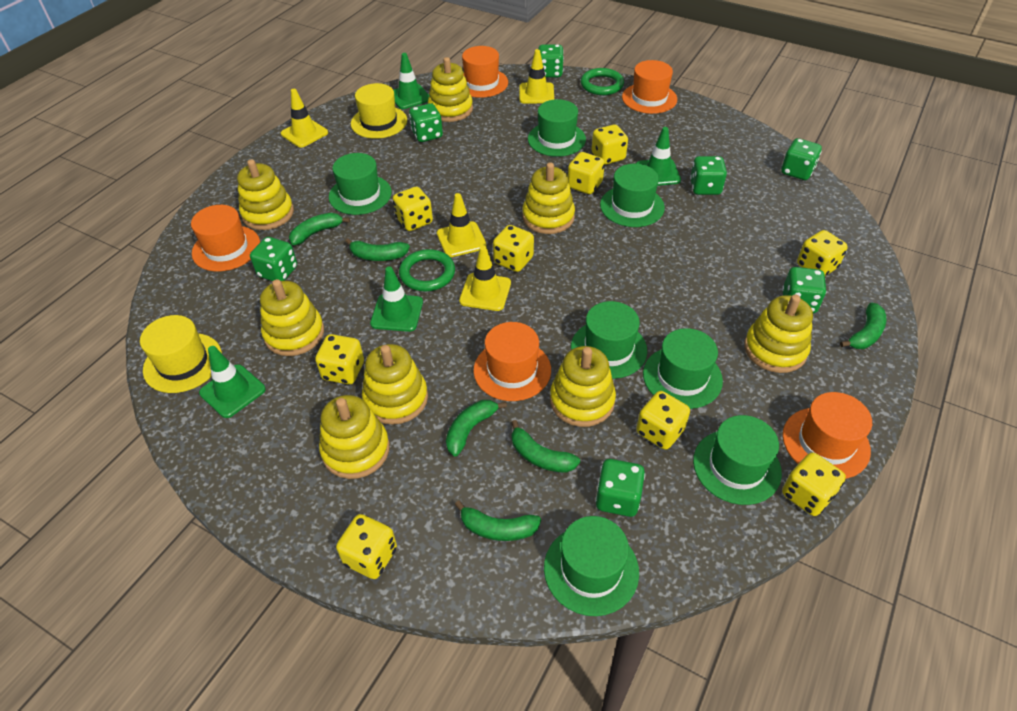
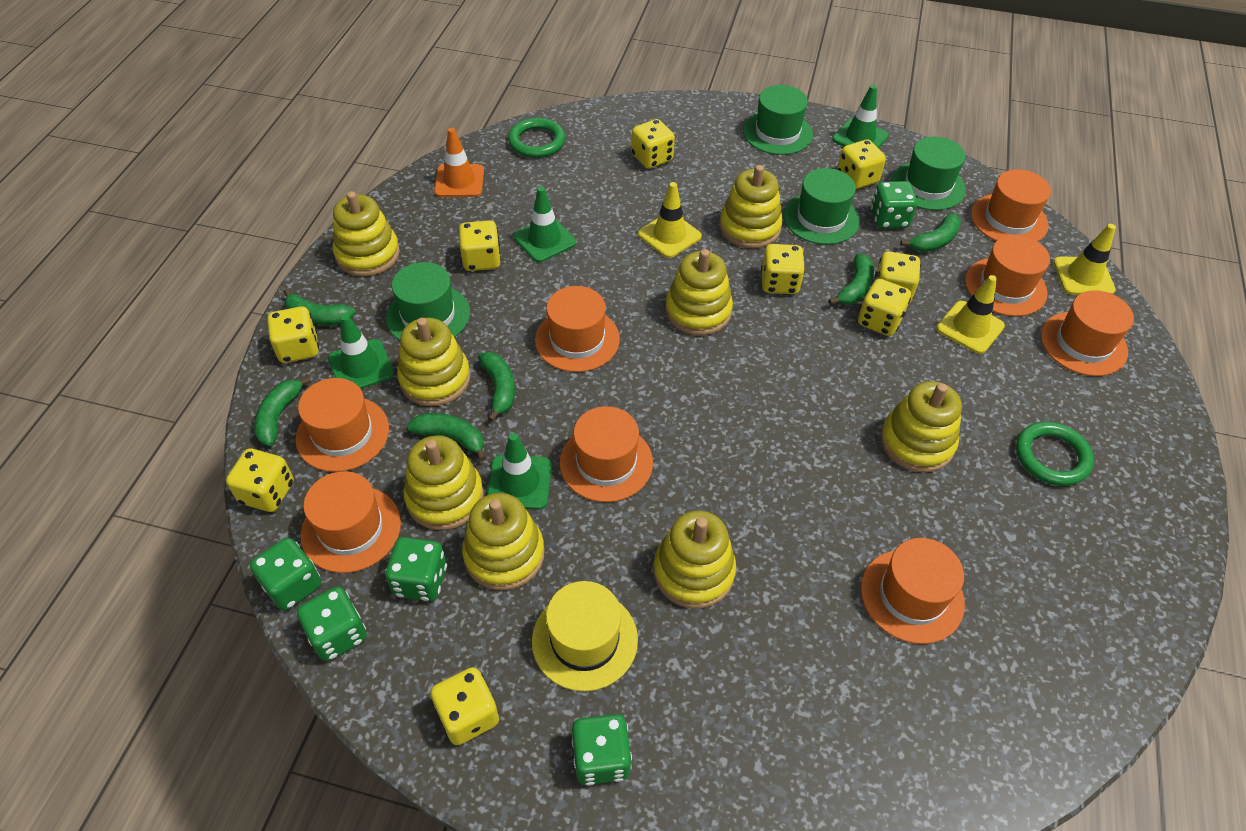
green dice: [250,237,297,281] [409,103,443,142] [538,44,564,77] [595,459,645,517] [690,156,727,195] [781,138,822,180] [782,267,827,313] = 7 -> [250,538,321,611] [297,586,367,661] [385,537,447,601] [572,714,632,786] [871,181,917,229] = 5
green hat: [329,153,392,215] [528,99,586,157] [544,516,639,616] [571,301,647,379] [600,164,665,227] [643,328,723,409] [693,415,782,505] = 7 -> [386,262,470,340] [743,85,813,155] [784,168,860,245] [891,137,966,210] = 4
orange hat: [191,205,260,271] [462,46,508,98] [473,322,551,401] [622,60,677,114] [783,392,872,479] = 5 -> [295,378,389,472] [301,471,401,573] [535,286,620,372] [560,406,653,502] [861,538,965,644] [965,235,1050,316] [971,169,1051,242] [1041,290,1134,376] = 8
orange traffic cone: none = 0 -> [434,128,484,197] = 1
yellow hat: [140,315,222,393] [351,83,407,139] = 2 -> [532,581,638,691] = 1
yellow traffic cone: [281,89,328,148] [437,193,487,257] [459,246,511,311] [519,49,554,103] = 4 -> [638,182,702,258] [936,275,1005,354] [1053,224,1116,295] = 3

